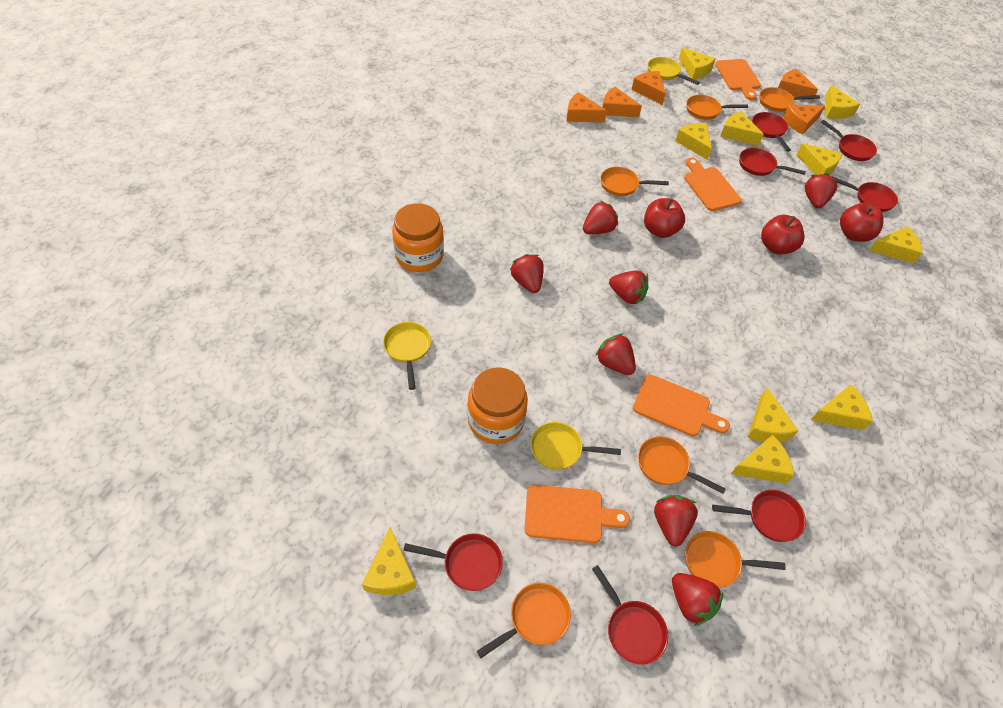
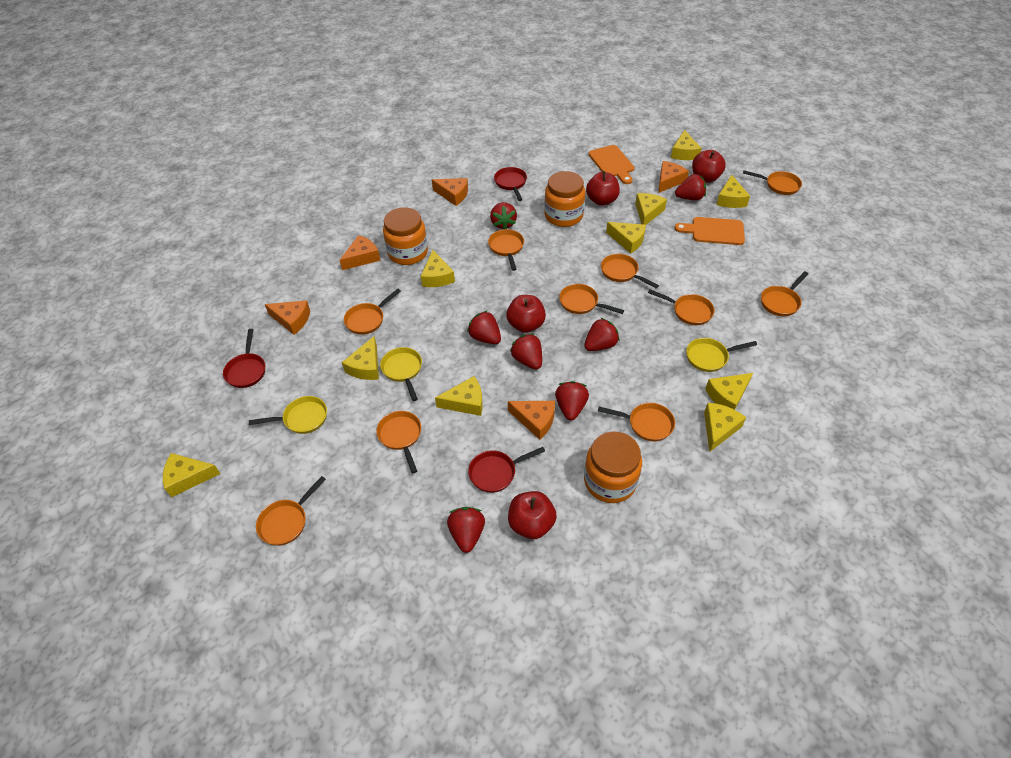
orange cutting board: [525,485,630,543] [633,375,730,437] [684,158,742,211] [715,59,761,100] = 4 -> [589,145,635,184] [675,217,745,245] = 2
orange jar: [392,203,444,272] [467,367,528,444] = 2 -> [383,207,428,265] [544,171,585,227] [584,431,642,503] = 3
orange pan: [477,583,571,658] [600,167,669,196] [638,436,726,494] [685,531,786,587] [686,95,748,120] [759,87,820,112] = 6 -> [256,476,326,546] [344,289,401,335] [377,411,421,473] [488,229,524,271] [559,284,624,314] [598,403,675,441] [601,254,659,288] [648,289,715,325] [743,170,802,195] [761,271,808,316] = 10
red apple: [644,198,685,238] [761,215,804,255] [840,203,884,242] = 3 -> [506,295,546,333] [508,491,557,539] [586,171,620,206] [692,150,726,183] = 4
red pan: [403,533,503,591] [592,565,668,665] [712,490,806,542] [739,148,806,176] [752,112,791,152] [821,120,877,161] [833,177,898,212] = 7 -> [223,329,265,388] [468,447,545,493] [494,167,527,201] = 3

